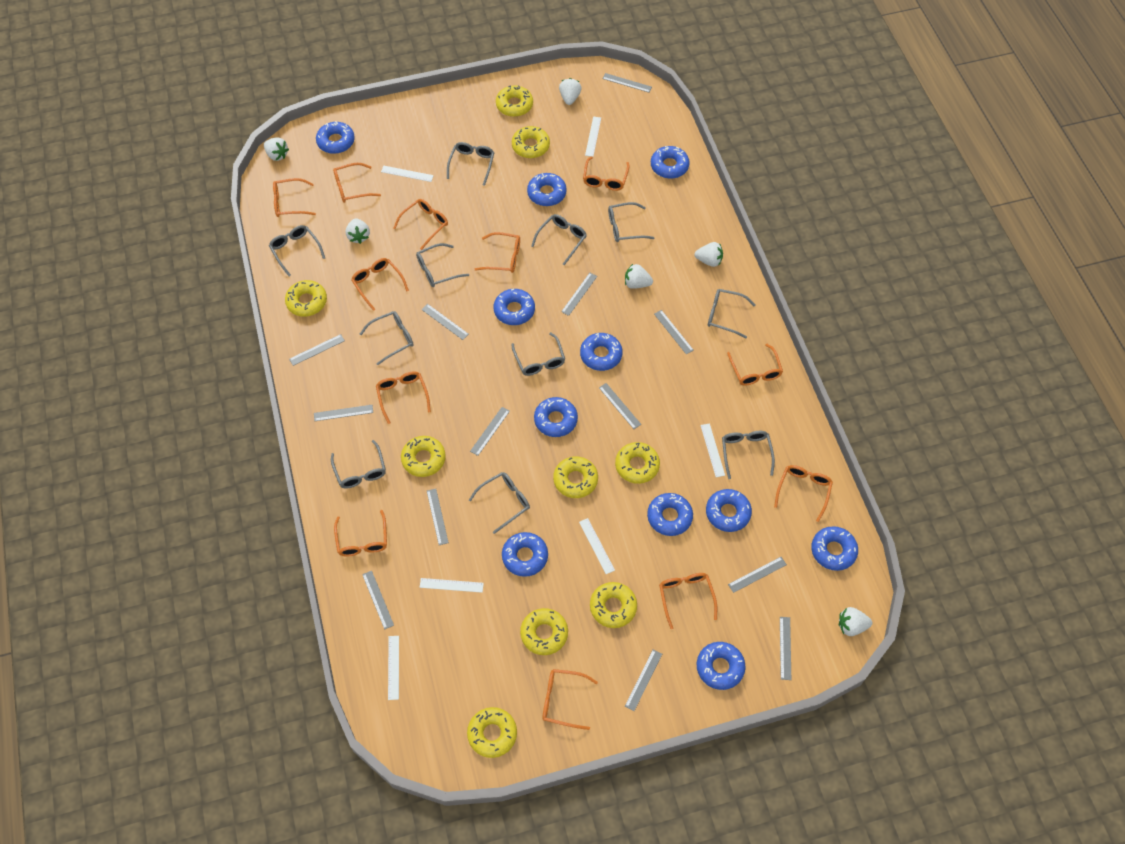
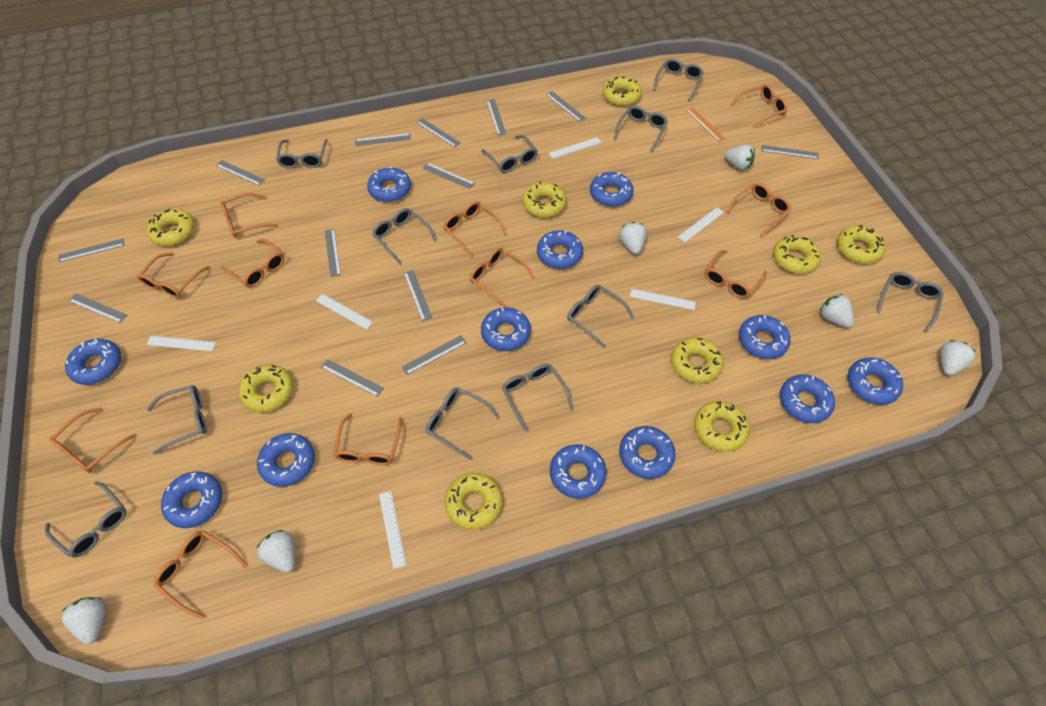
blue donut: [316,121,355,154] [494,289,535,325] [502,532,548,577] [527,173,567,206] [534,397,578,437] [580,333,622,371] [647,493,693,536] [651,146,689,179] [697,642,745,690] [706,489,752,532] [811,526,858,571] = 11 -> [65,339,121,385] [161,472,222,528] [257,433,315,487] [367,167,411,202] [481,307,531,351] [537,230,583,269] [550,444,606,499] [590,172,633,207] [619,426,676,479] [739,315,791,359] [780,374,835,423] [847,357,903,405] = 12
orange glasses: [273,178,316,217] [333,163,381,203] [334,510,387,556] [351,258,409,311] [376,371,431,424] [394,199,448,250] [474,232,520,273] [542,669,598,730] [583,156,630,191] [659,573,717,629] [727,344,783,386] [774,465,833,522] = 12 -> [49,407,136,473] [137,252,210,298] [154,530,248,620] [220,193,278,237] [221,239,285,288] [333,413,403,465] [443,201,507,257] [469,248,535,308] [705,250,767,299] [726,183,791,237] [730,84,787,128] = 11
orange ruler: none = 0 -> [686,107,726,142] = 1

